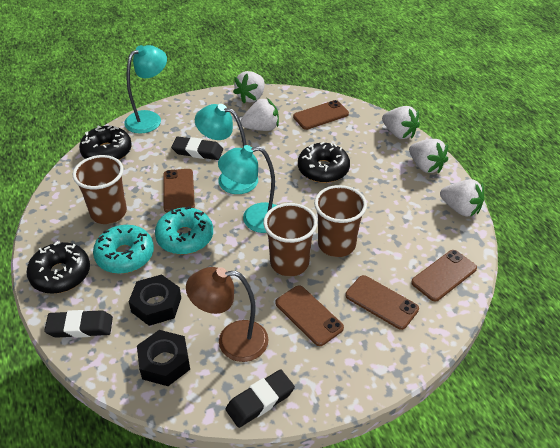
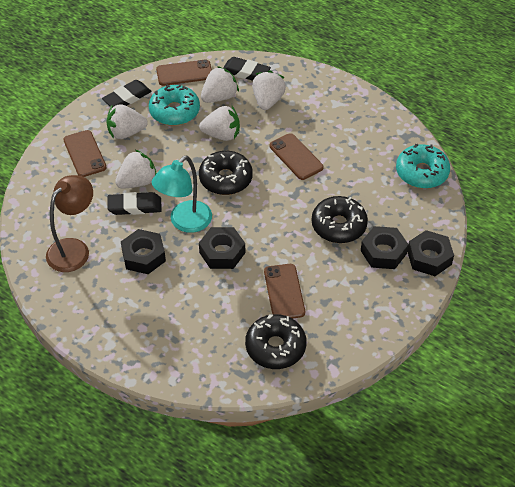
black nut: [128,274,181,326] [137,330,190,386] = 2 -> [121,229,166,274] [199,227,245,269] [361,226,409,269] [407,230,454,276] = 4
brown cup: [73,155,127,224] [263,203,317,276] [314,185,367,257] = 3 -> none = 0
brown phone: [163,169,195,213] [275,285,344,346] [293,100,349,130] [345,275,419,330] [411,250,477,301] = 5 -> [63,130,107,177] [156,59,212,86] [264,264,305,319] [270,133,323,180] = 4
turquoise lamp: [124,45,167,134] [195,104,258,194] [218,145,277,233] = 3 -> [152,156,212,233] = 1

